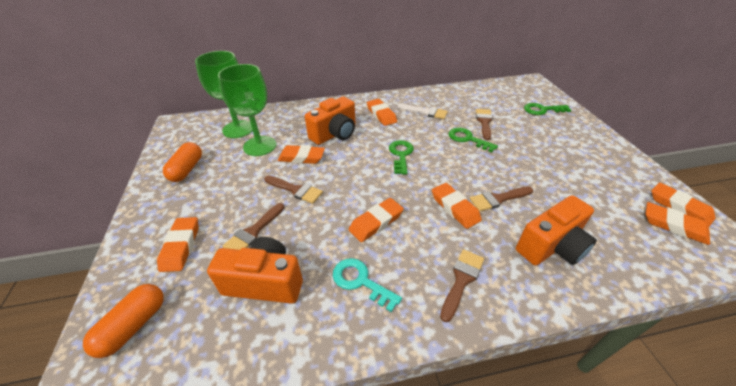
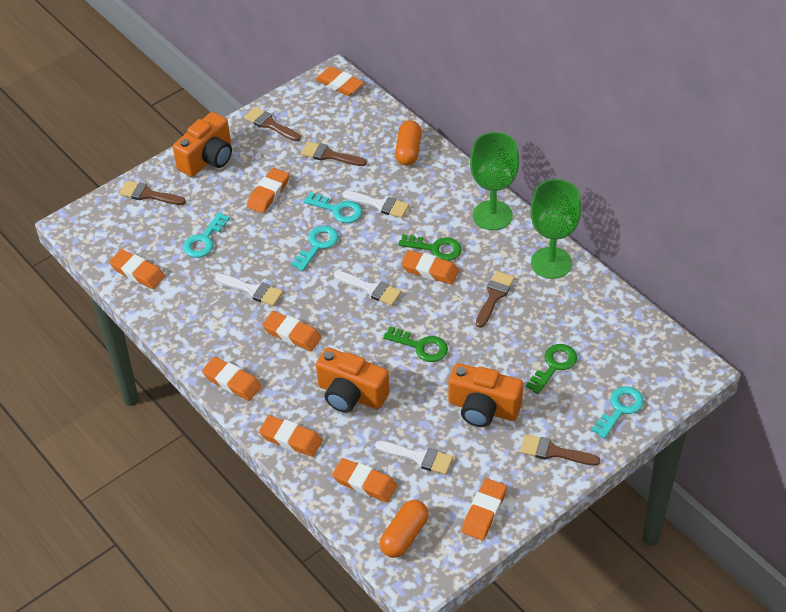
orange eraser: [157,217,199,272] [278,145,325,164] [349,198,404,242] [367,99,397,126] [432,183,482,229] [646,202,710,245] [652,182,716,227] = 7 -> [109,249,165,289] [202,357,262,401] [247,168,289,213] [259,415,322,457] [262,311,322,351] [315,66,364,96] [332,458,397,502] [401,250,459,284] [462,478,507,540] = 9
turquoise key: [333,258,402,312] = 1 -> [183,212,230,258] [291,226,339,271] [303,192,362,223] [591,386,644,439] = 4
white brush: [398,104,448,119] = 1 -> [215,274,283,306] [334,271,402,306] [342,191,409,218] [375,441,453,475] = 4

